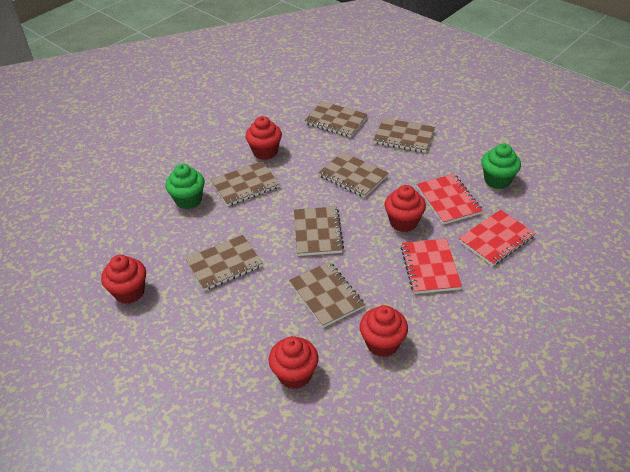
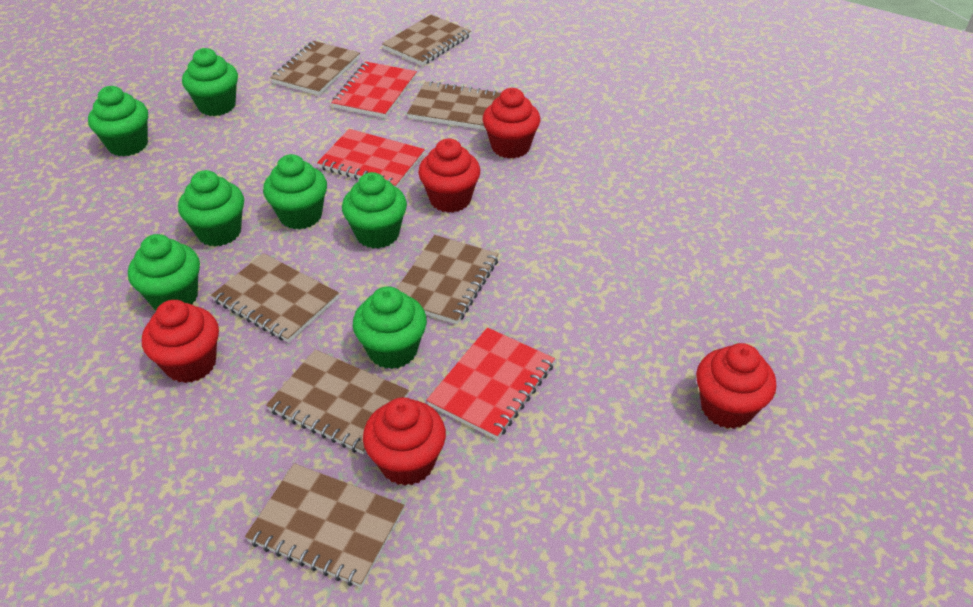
green cupcake: [165,164,205,209] [481,143,521,189] = 2 -> [88,86,148,157] [128,234,200,310] [178,170,244,247] [182,48,238,116] [263,154,327,230] [342,172,407,249] [353,286,427,369] = 7

